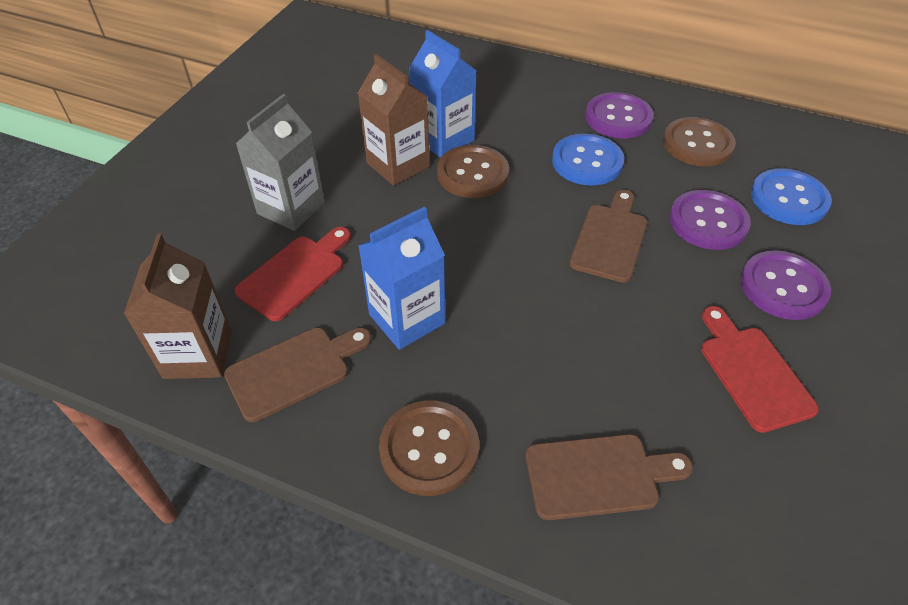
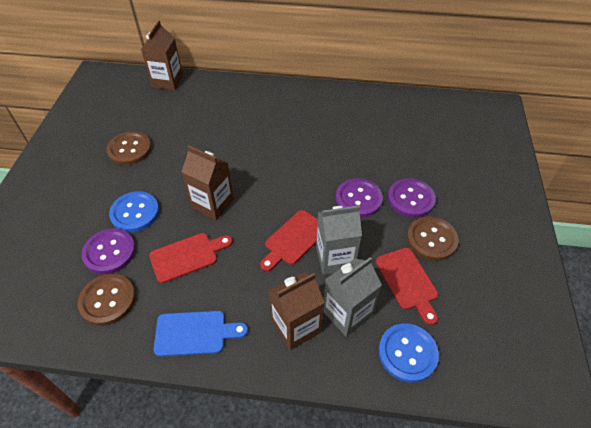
blue carton: [359,207,445,350] [409,30,477,158] = 2 -> none = 0
blue cutting board: none = 0 -> [154,311,248,357] = 1
brown carton: [124,234,232,379] [358,54,430,186] = 2 -> [141,21,183,90] [181,145,234,220] [269,272,325,350] = 3
brown cutting board: [224,328,372,422] [525,434,693,520] [570,190,647,283] = 3 -> none = 0
grey carton: [236,94,325,231] = 1 -> [316,205,362,275] [323,257,382,337] = 2
red cutting board: [235,227,351,321] [701,306,819,433] = 2 -> [149,233,232,284] [260,210,318,272] [376,248,438,325] = 3

